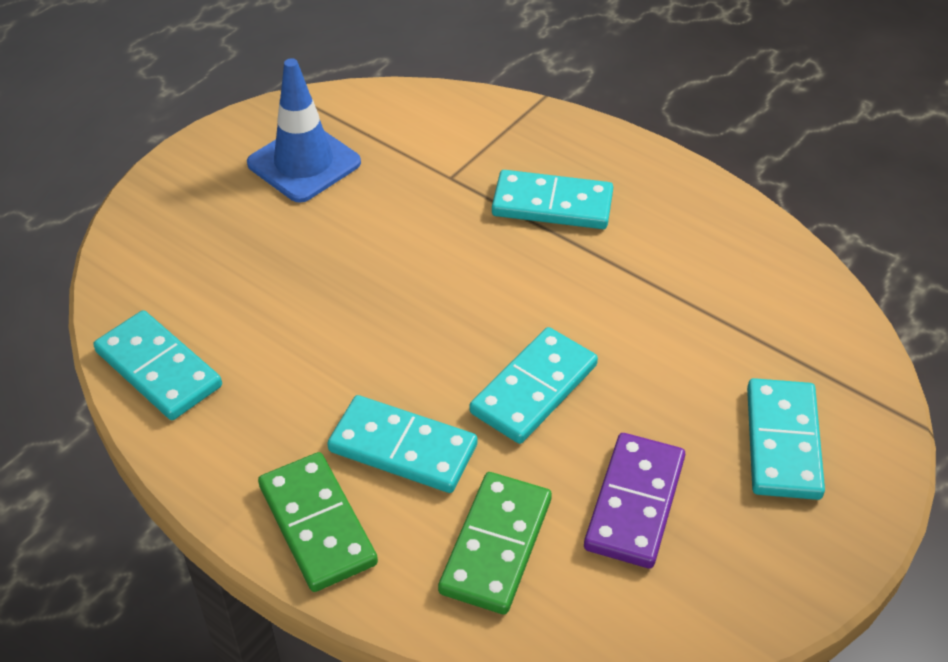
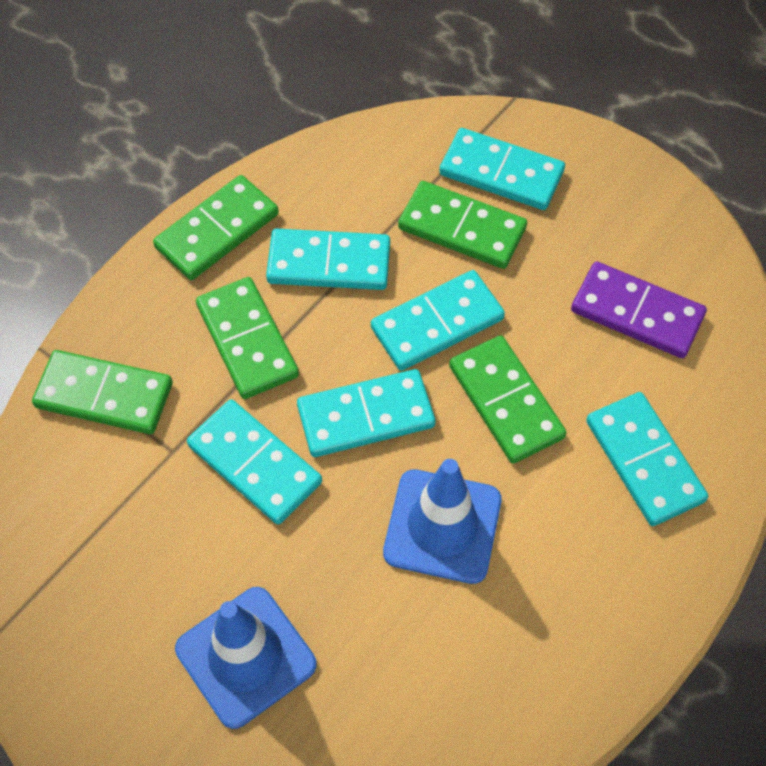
blue traffic cone: [247,58,361,203] = 1 -> [175,587,317,729] [383,459,502,584] = 2
green domino: [258,452,378,592] [438,472,552,615] = 2 -> [32,350,173,434] [153,175,279,280] [196,277,299,399] [398,181,527,269] [449,335,567,464] = 5
turquoise domino: [93,310,222,420] [327,395,477,493] [470,327,598,444] [492,170,613,229] [747,378,825,500] = 5 -> [187,399,322,525] [266,229,390,290] [297,369,435,457] [371,270,505,371] [439,128,565,210] [586,392,708,526] = 6

